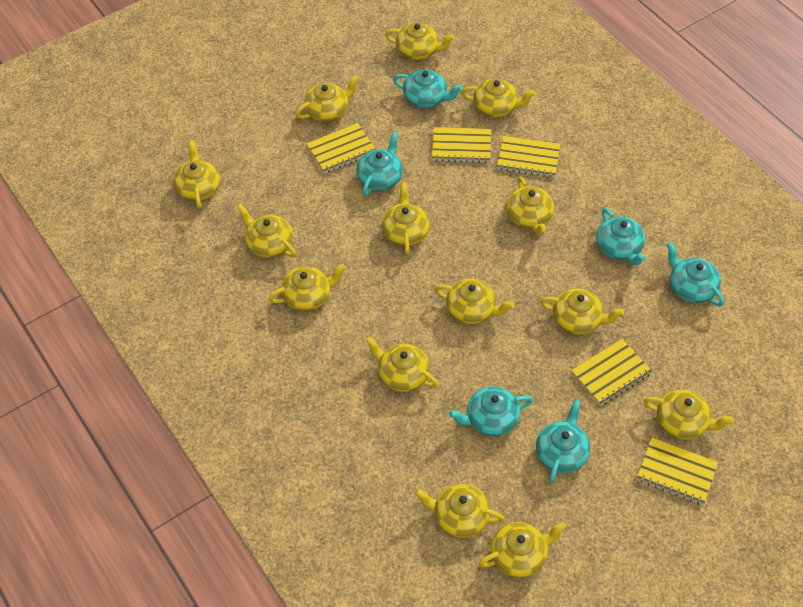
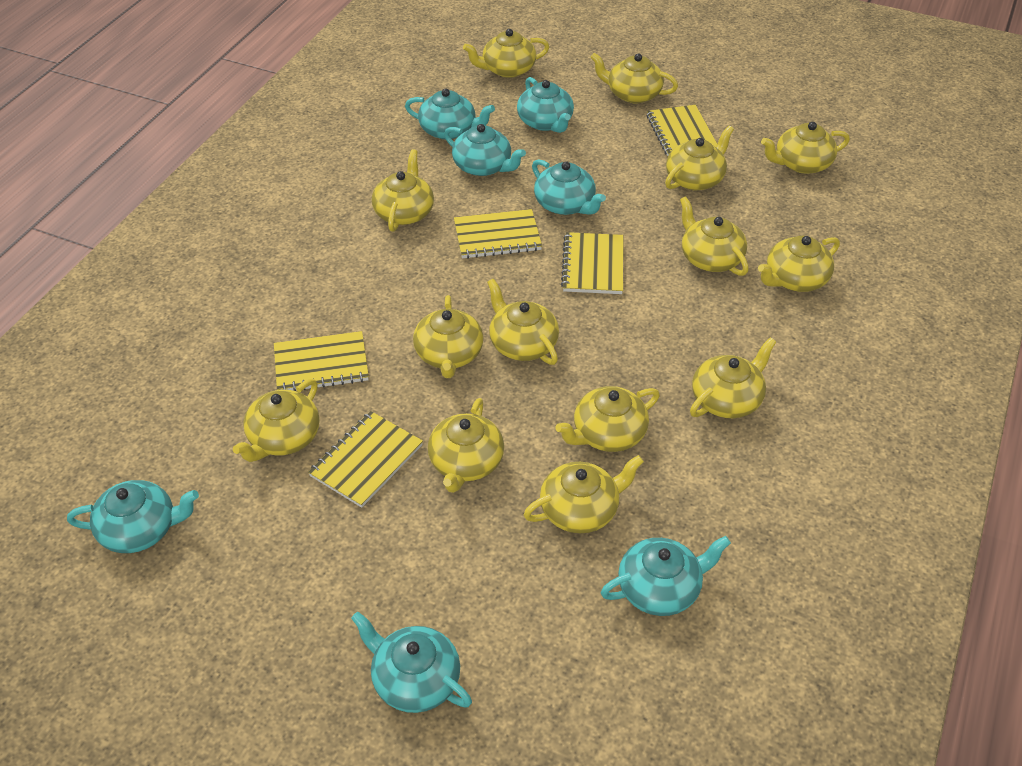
turquoise teapot: [356,131,403,196] [393,70,462,108] [449,386,533,436] [536,399,590,483] [596,208,646,266] [667,242,724,306] = 6 -> [67,480,199,553] [351,611,472,713] [405,88,495,140] [444,124,526,176] [517,77,574,133] [532,159,606,215] [601,536,731,616] = 7

